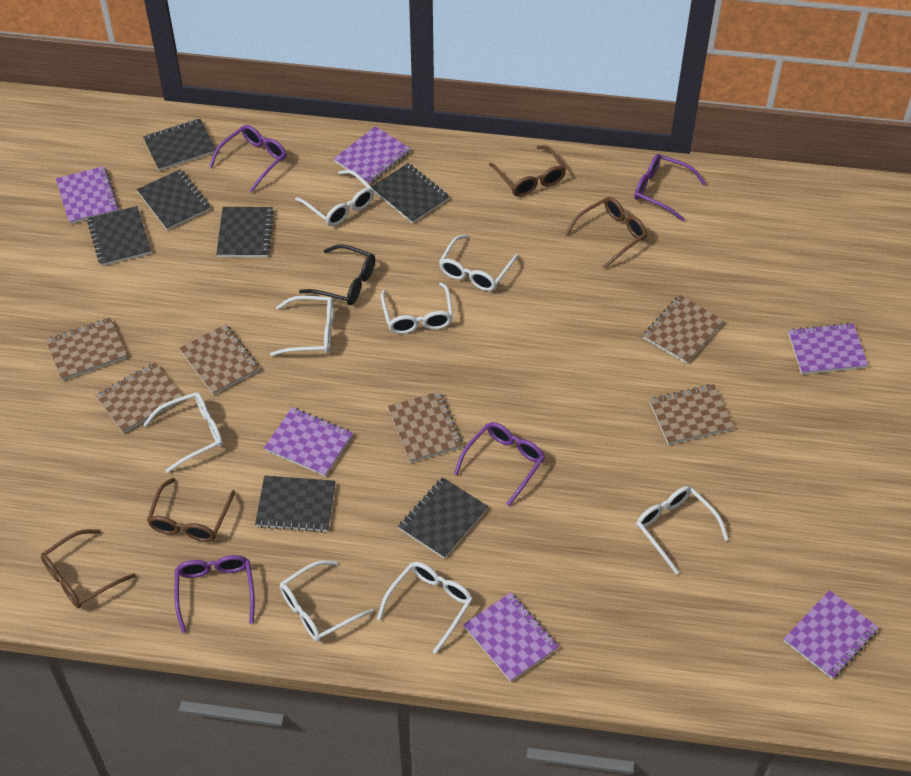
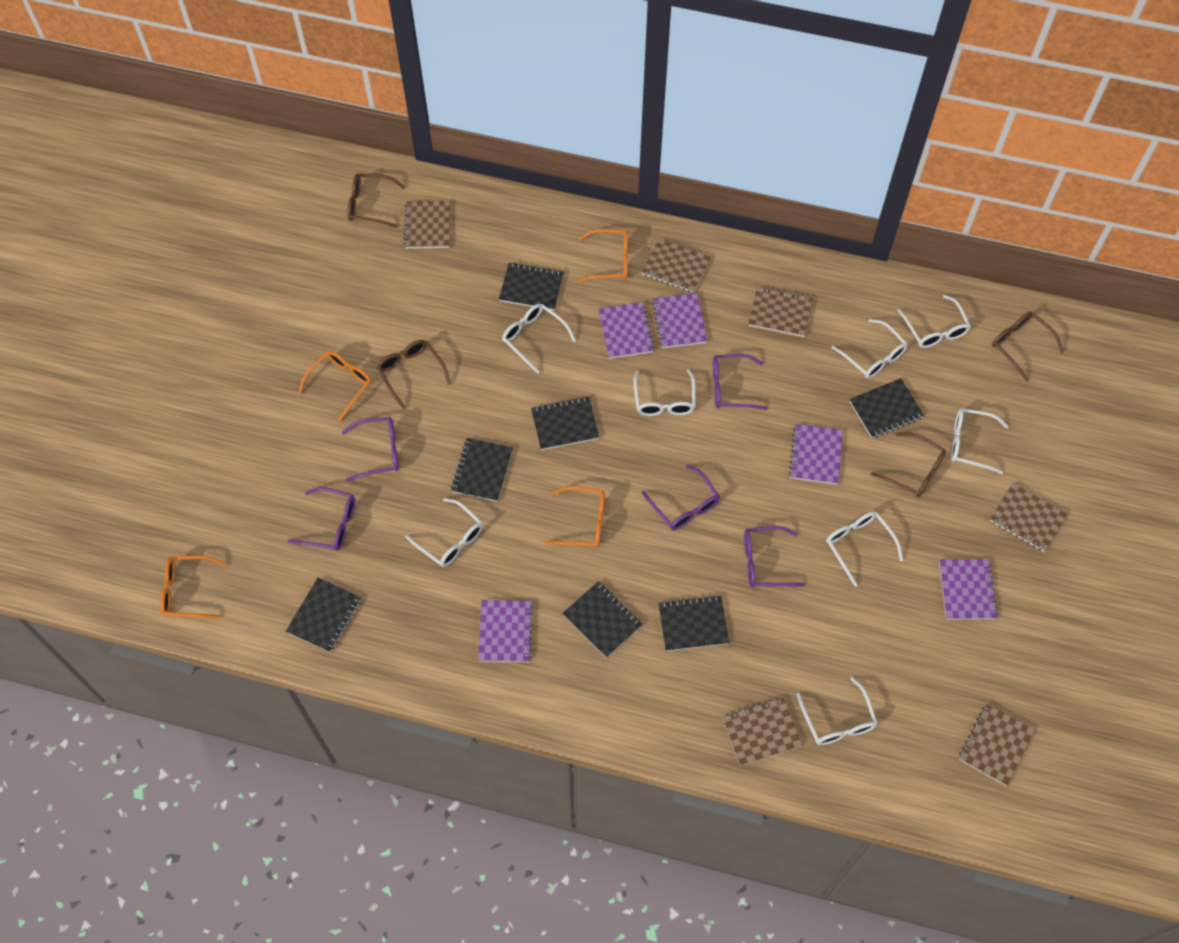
black glasses: [299,244,375,305] = 1 -> none = 0
orange glasses: none = 0 -> [160,555,227,619] [298,351,371,421] [545,486,605,547] [578,229,628,282] = 4
purple glasses: [174,555,255,633] [209,125,287,192] [454,422,545,506] [634,154,706,221] = 4 -> [288,487,355,551] [342,417,399,481] [642,465,720,530] [713,354,768,410] [744,526,805,587] = 5
purple notebook: [56,166,119,224] [264,407,353,477] [334,126,411,184] [463,592,559,682] [784,590,879,679] [788,323,868,374] = 6 -> [478,600,533,662] [599,302,655,359] [652,293,707,348] [789,424,843,485] [939,559,998,619] = 5

